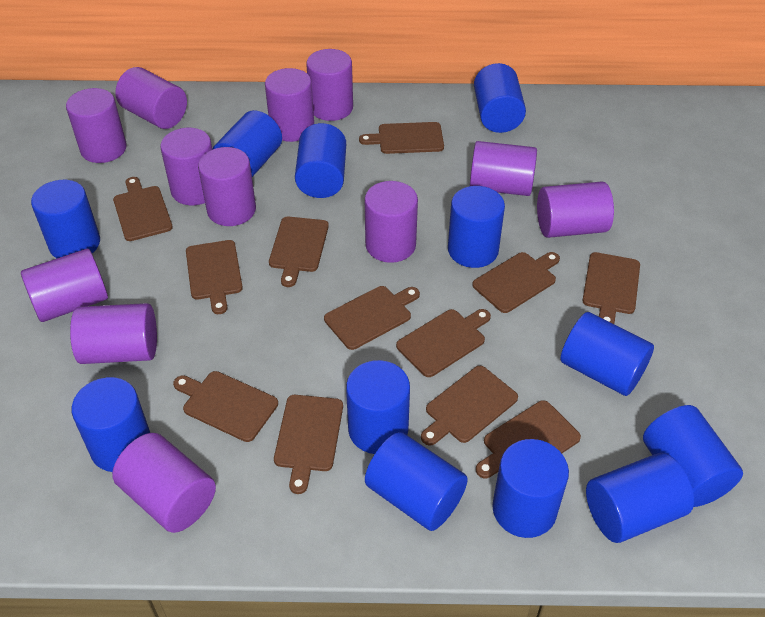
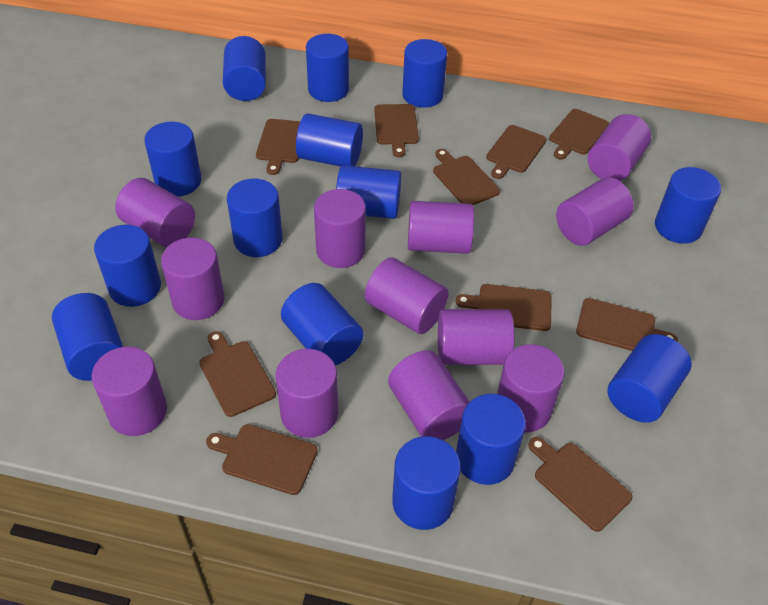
blue cylinder: [31,180,100,258] [72,377,150,472] [212,110,282,177] [295,123,346,198] [346,360,410,454] [365,432,468,531] [448,186,505,268] [474,63,526,133] [492,439,569,538] [560,312,654,396] [586,453,694,543] [643,405,743,507] = 12 -> [52,293,123,381] [94,225,161,307] [144,122,201,197] [223,36,266,101] [227,179,283,257] [281,283,363,366] [296,113,363,167] [306,34,349,102] [336,165,401,219] [392,436,461,530] [402,39,447,108] [456,394,526,485] [608,334,692,423] [655,167,721,244] = 14
brown cutting board: [113,177,173,241] [173,371,278,442] [186,240,243,314] [269,217,329,287] [274,395,343,494] [324,286,420,350] [359,122,444,154] [396,309,491,377] [421,366,518,446] [472,252,560,313] [476,400,581,478] [583,252,640,324] = 12 -> [199,331,276,417] [206,424,318,495] [256,119,300,175] [374,104,419,157] [433,149,500,205] [455,284,551,331] [486,125,547,179] [528,437,632,532] [549,109,609,160] [576,298,678,351] = 10

